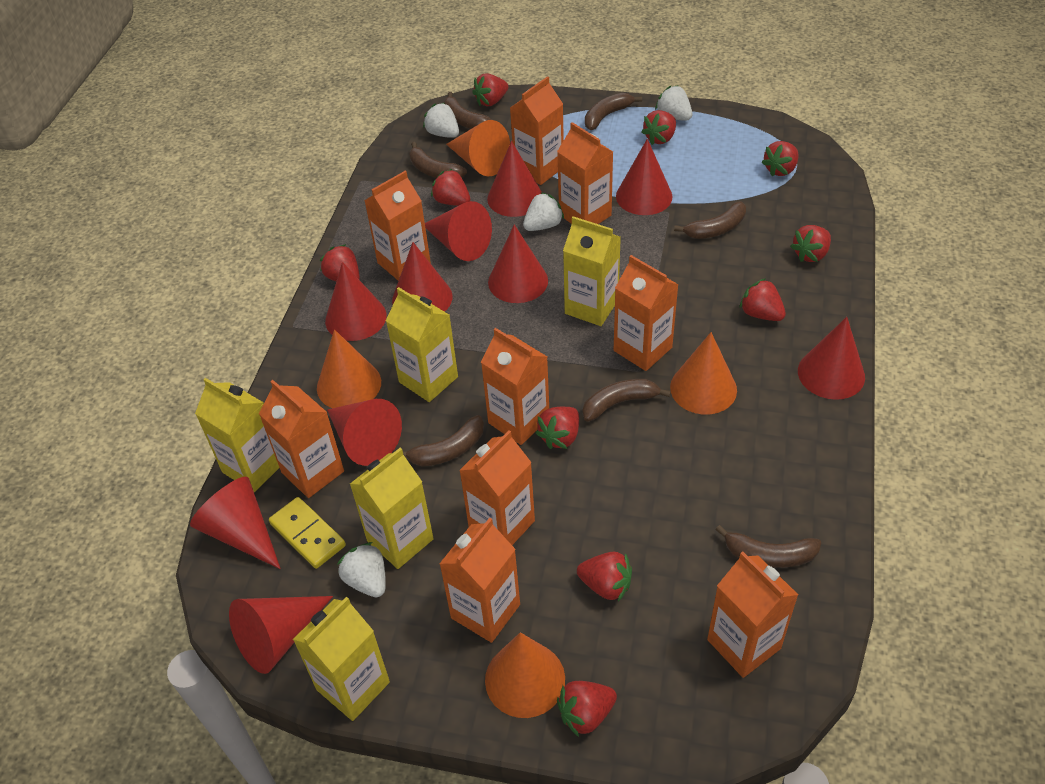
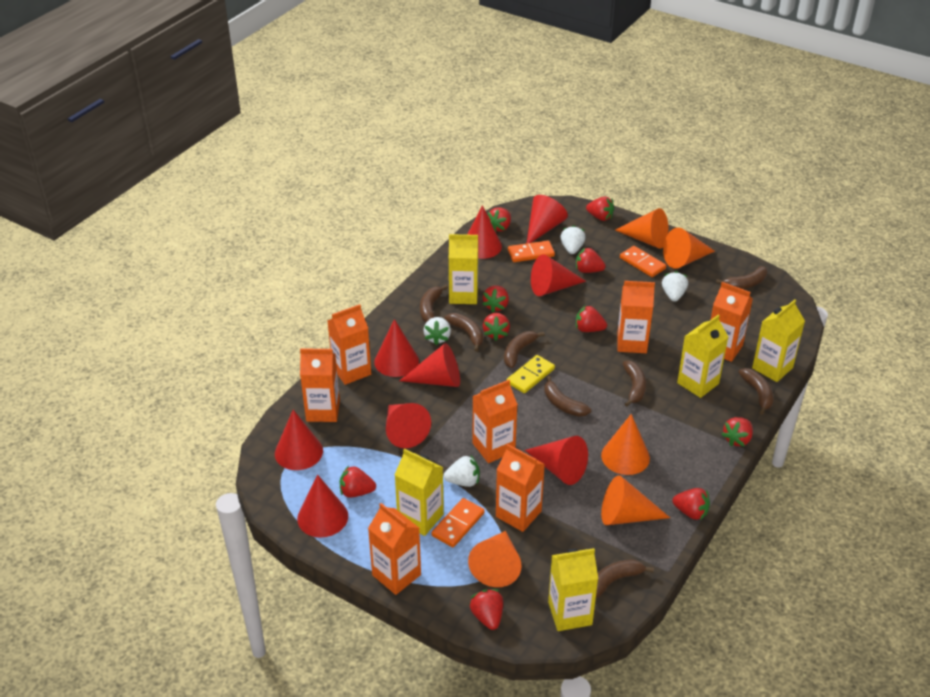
brown banana: [403,415,484,466] [410,142,467,178] [444,92,492,129] [583,379,671,422] [585,93,642,130] [674,201,746,239] [716,525,822,568] = 7 -> [420,285,448,322] [444,313,484,352] [504,331,545,368] [544,376,591,417] [596,559,654,598] [623,361,646,407] [716,266,767,289] [738,368,774,415] = 8
orange carton: [259,380,344,498] [364,171,431,281] [439,518,520,643] [459,430,535,545] [481,328,549,445] [510,76,564,185] [557,122,613,224] [614,255,679,371] [707,552,798,678] = 9 -> [300,348,340,422] [327,304,371,385] [368,503,421,595] [473,380,518,463] [496,444,545,532] [617,281,655,353] [711,282,753,362] = 7
orange cone: [317,329,381,408] [446,120,510,177] [485,632,565,718] [670,332,737,414] = 4 -> [468,531,522,587] [601,414,650,475] [601,475,670,525] [615,208,669,249] [663,227,715,269] = 5
orange domino: none = 0 -> [432,498,485,547] [508,241,555,262] [620,246,666,277] = 3
red cone: [190,477,281,569] [229,596,333,674] [325,262,386,341] [327,399,402,466] [392,242,453,312] [425,201,492,261] [487,141,542,217] [488,224,548,303] [616,139,672,215] [798,317,865,400] = 10 -> [275,410,323,470] [297,475,348,538] [374,319,419,377] [386,403,431,448] [399,343,460,387] [467,205,502,259] [525,436,588,485] [527,195,568,243] [531,254,586,296] = 9

